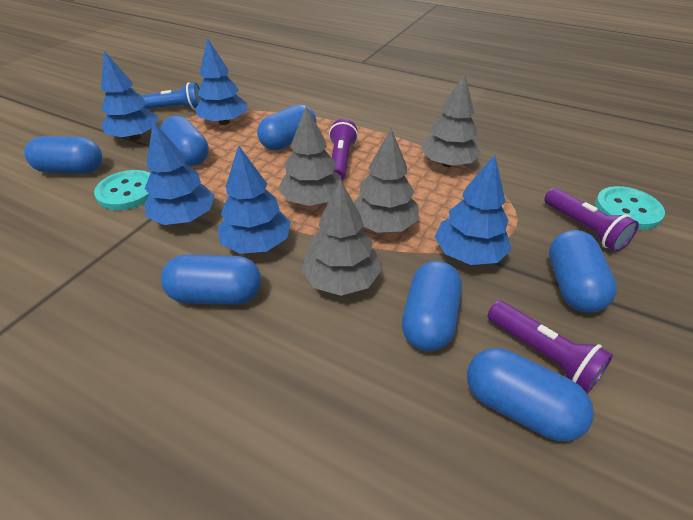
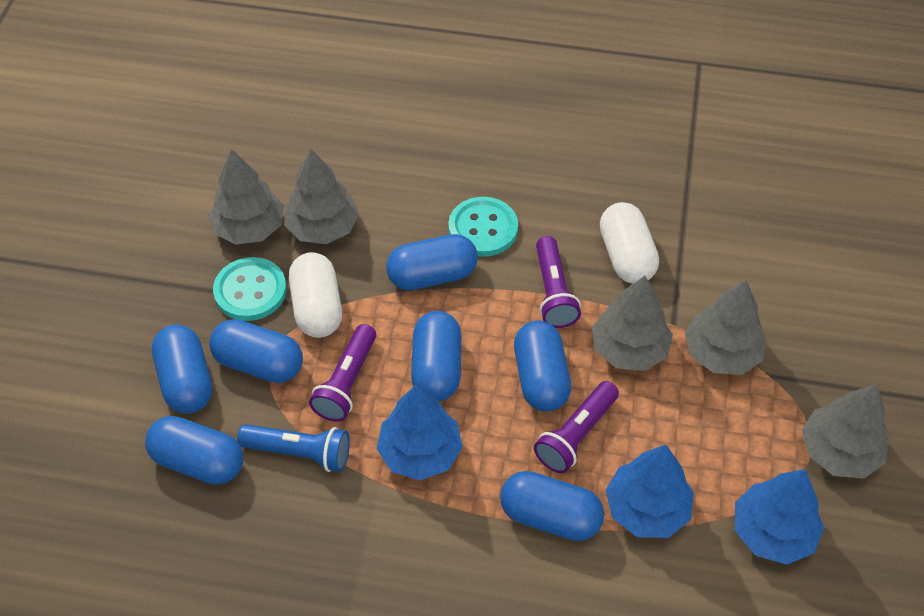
blue tree: [101,51,158,140] [145,121,215,225] [195,38,247,125] [218,145,291,254] [435,155,511,265] = 5 -> [376,384,463,480] [606,444,694,538] [735,469,824,565] = 3
grey tree: [278,106,342,206] [301,180,381,296] [354,128,419,233] [421,73,481,167] = 4 -> [208,149,284,245] [284,149,359,244] [592,276,673,371] [685,280,766,375] [802,384,888,479] = 5
white capsule: none = 0 -> [289,252,342,338] [600,202,659,284] = 2

